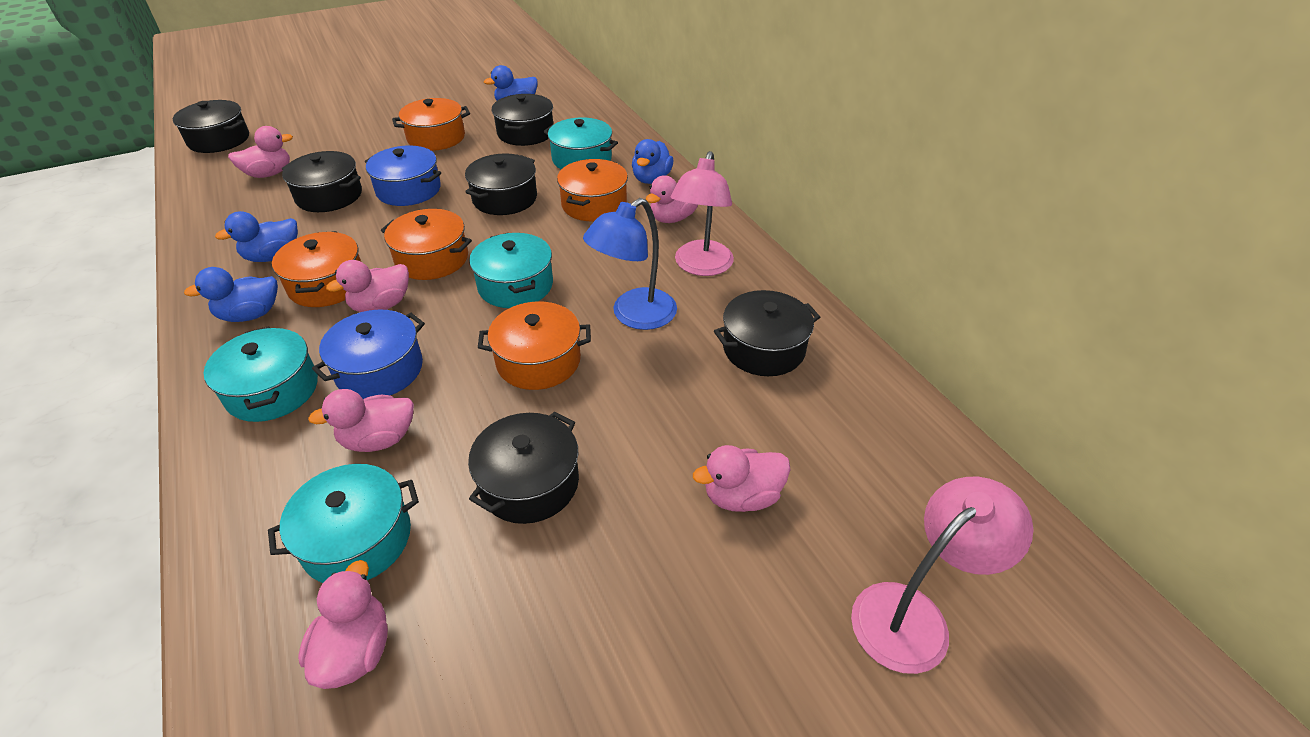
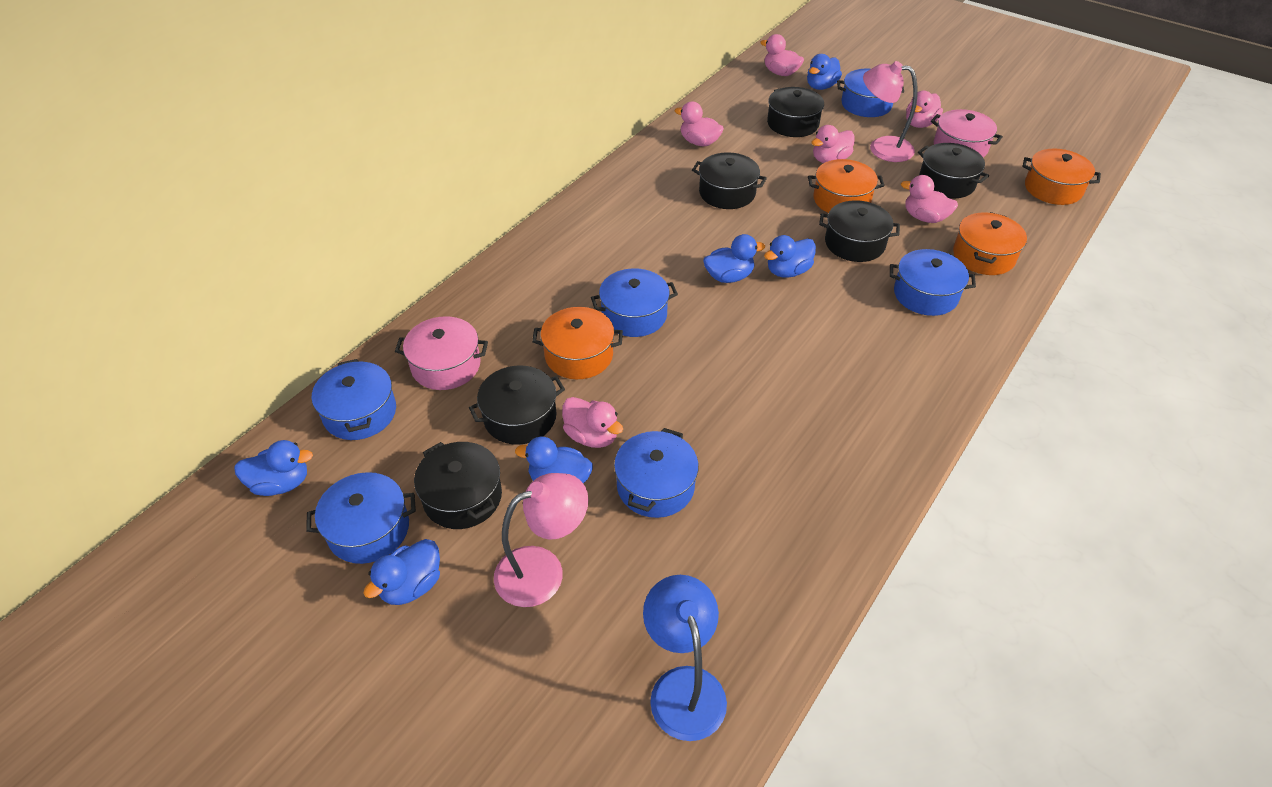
blue duck: [184,267,278,322] [215,211,298,262] [484,65,538,101] [632,139,673,184] = 4 -> [234,440,313,496] [363,539,440,605] [515,437,593,484] [703,234,765,283] [764,235,816,278] [807,54,842,90] = 6
blue pot: [312,310,425,399] [365,146,441,206] = 2 -> [306,472,416,564] [312,359,396,440] [591,268,678,337] [614,428,699,518] [837,69,904,117] [890,249,976,316] = 6
orange pot: [272,231,361,307] [381,209,472,280] [392,98,470,151] [478,302,591,390] [557,159,628,222] = 5 -> [532,307,623,379] [808,159,885,213] [953,212,1027,275] [1022,148,1101,205] = 4
pink pot: none = 0 -> [395,316,488,390] [931,109,1003,158] = 2
turquoise pot: [204,326,318,422] [268,464,419,583] [469,233,553,308] [543,118,618,169] = 4 -> none = 0

